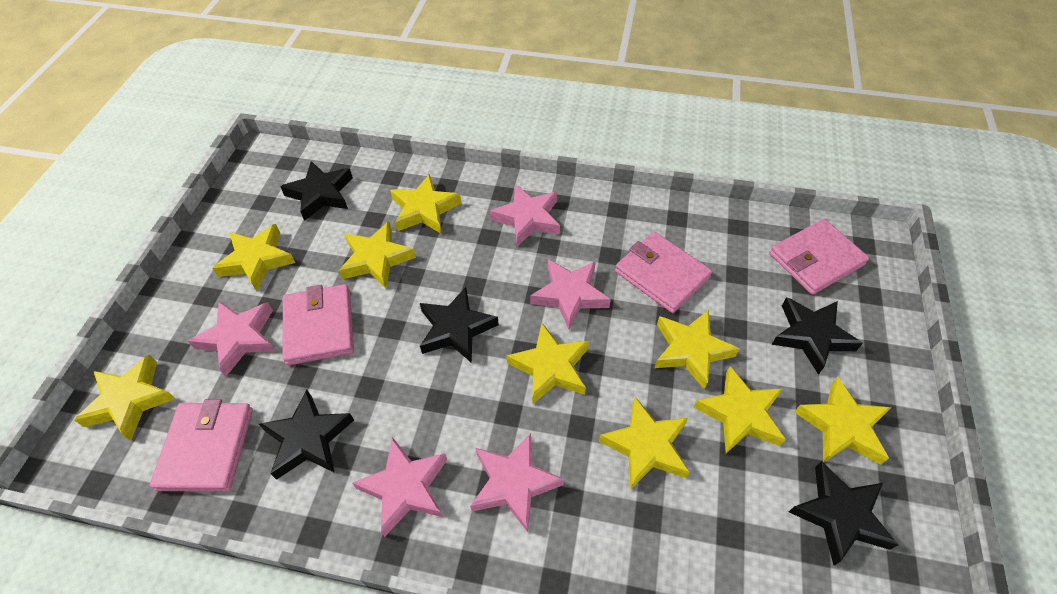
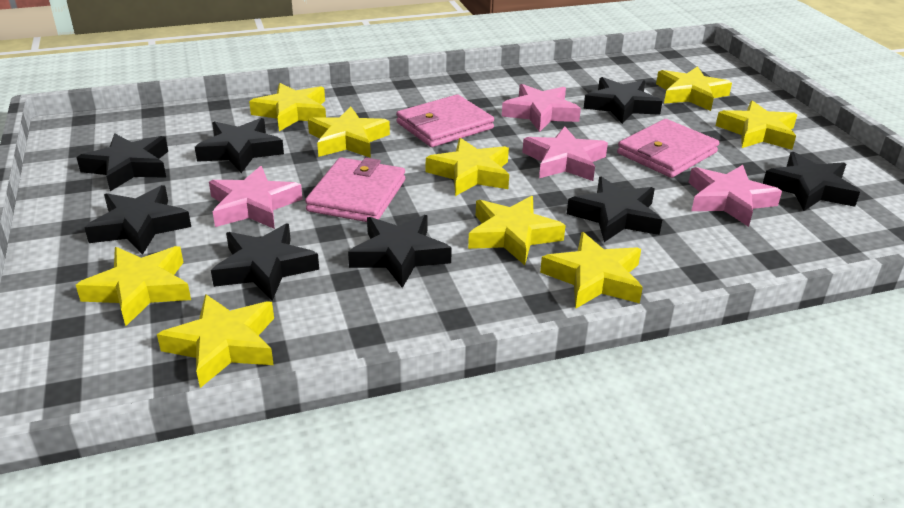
black star: [259,390,354,480] [280,161,353,221] [420,287,499,363] [771,297,863,375] [789,461,898,565] = 5 -> [76,134,168,191] [84,185,191,255] [195,118,284,173] [211,224,319,301] [348,215,452,288] [567,177,662,242] [583,77,662,124] [763,152,860,211] = 8
pink star: [188,301,275,376] [352,437,447,537] [470,433,564,532] [490,184,560,247] [530,259,611,330] = 5 -> [209,166,303,229] [502,84,581,132] [522,127,608,181] [688,165,782,227] = 4
pink wallet: [150,399,253,492] [282,284,354,365] [615,232,712,313] [769,219,869,295] = 4 -> [305,157,405,222] [396,94,494,147] [617,119,719,178] = 3

